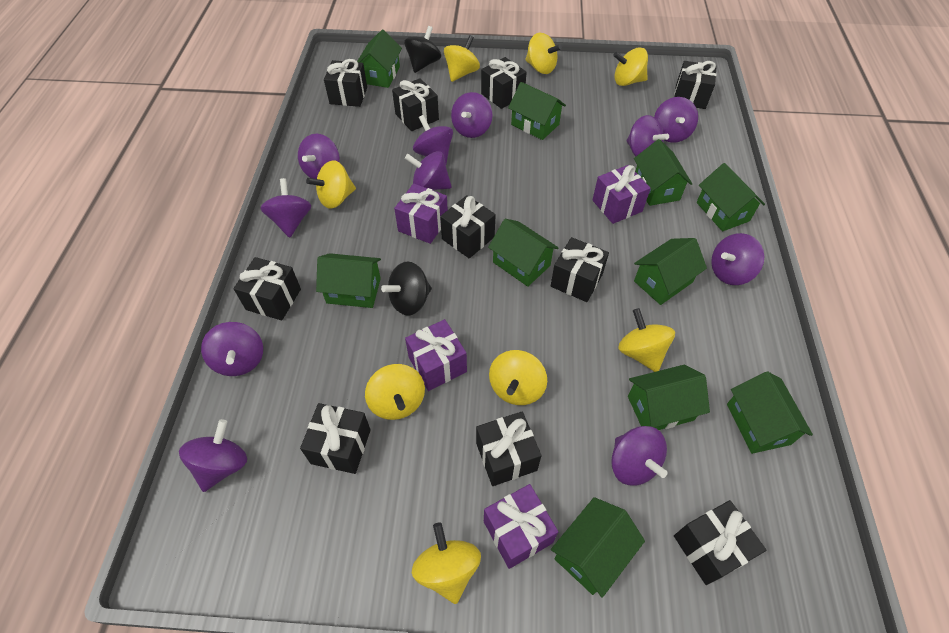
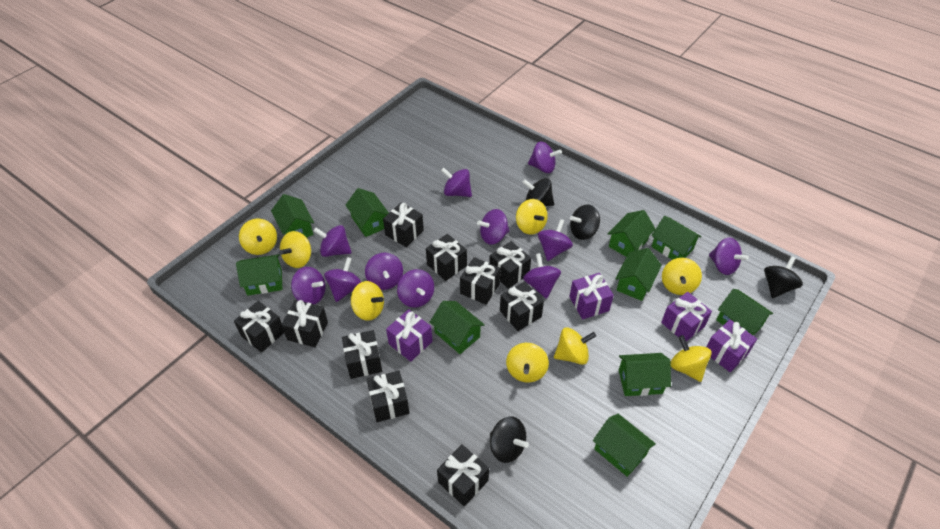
black spinning top: [381,261,432,315] [404,26,441,73] = 2 -> [490,416,529,463] [522,178,554,206] [570,204,600,240] [764,256,803,298] = 4

